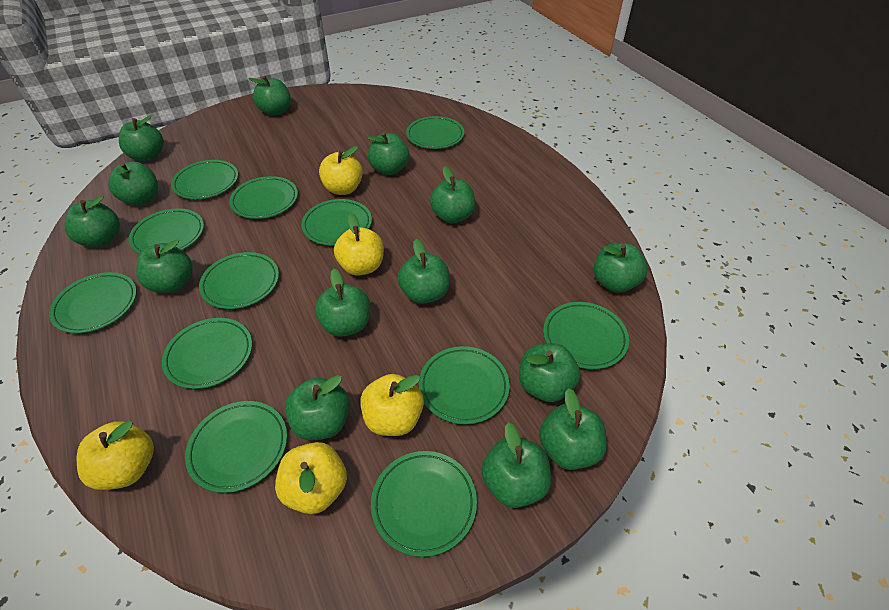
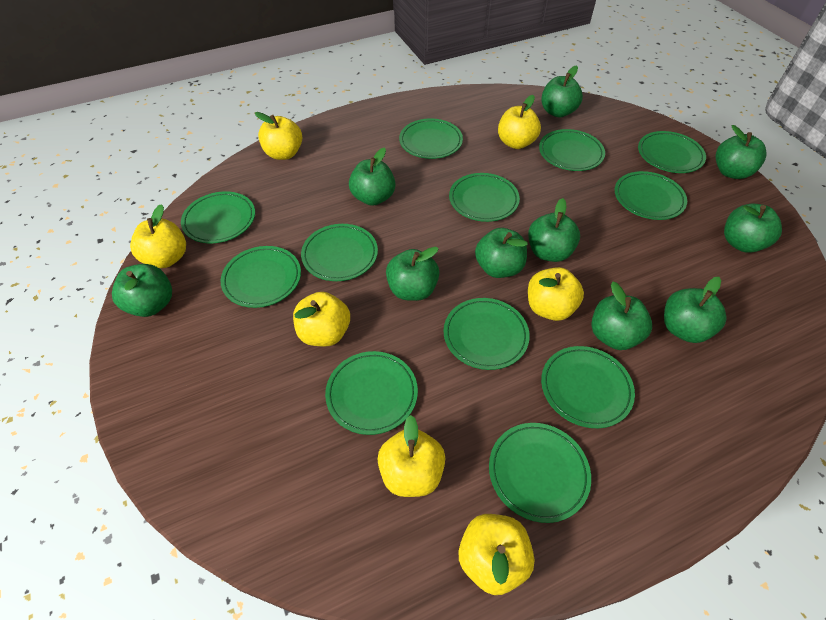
green apple: [65,196,120,247] [108,162,158,205] [119,115,164,161] [136,240,193,293] [248,76,291,116] [285,375,350,440] [315,269,370,337] [367,132,409,175] [398,239,450,304] [430,166,475,223] [481,423,551,508] [519,343,580,402] [539,388,607,470] [594,243,647,293] = 14 -> [112,264,172,317] [349,148,396,206] [386,247,439,301] [475,228,528,278] [528,198,580,262] [541,65,583,118] [591,282,652,350] [664,277,727,343] [716,125,767,179] [724,204,782,253] = 10
yellow apple: [77,421,154,490] [275,442,347,514] [319,146,363,195] [334,213,384,276] [360,374,424,436] = 5 -> [130,204,186,268] [255,112,302,160] [293,292,350,347] [377,415,445,497] [459,514,535,595] [498,95,541,149] [528,267,584,321] = 7

